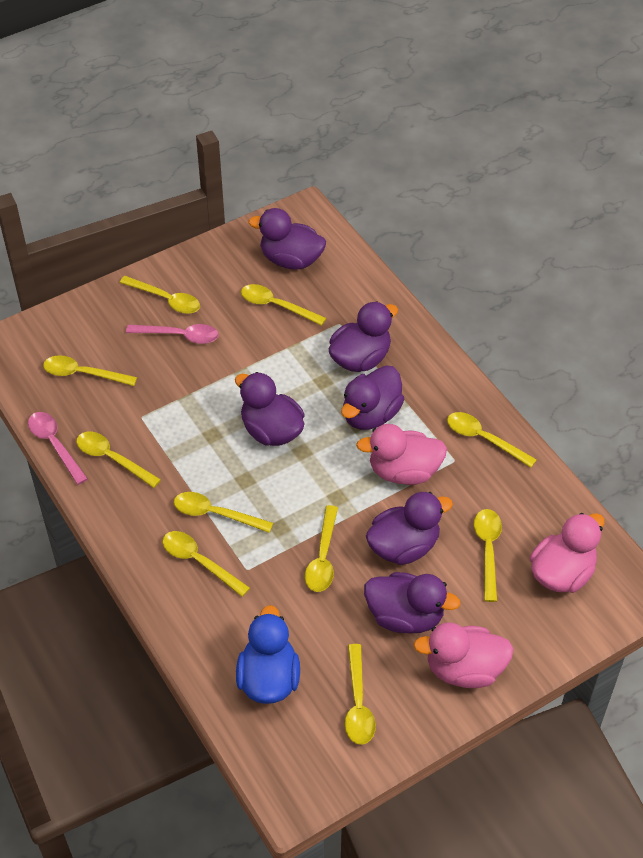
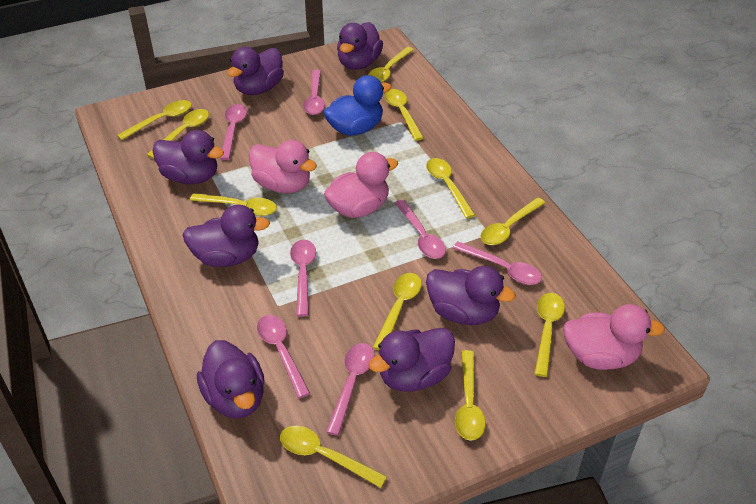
pink spoon: [28,412,88,485] [126,324,219,344] = 2 -> [219,104,247,160] [257,315,310,398] [290,240,316,317] [303,70,325,115] [326,343,375,436] [395,199,446,259] [453,241,542,285] = 7
purple duck: [235,372,305,446] [249,208,326,270] [329,301,398,372] [341,365,404,430] [364,572,461,634] [366,492,453,565] = 6 -> [152,130,224,184] [183,205,270,267] [197,340,265,419] [227,47,284,95] [337,22,383,70] [369,328,455,392] [426,266,515,325] = 7
yellow spoon: [43,355,137,386] [76,432,161,488] [119,276,200,314] [163,531,250,597] [174,492,273,533] [241,284,326,326] [305,505,338,592] [345,644,376,745] [447,412,537,468] [474,509,502,602] = 10 -> [117,100,192,140] [147,109,209,159] [190,193,277,216] [280,426,387,488] [368,47,414,83] [373,273,422,350] [384,89,424,141] [426,158,475,219] [455,350,486,441] [480,197,545,245] [534,293,565,377] = 11

